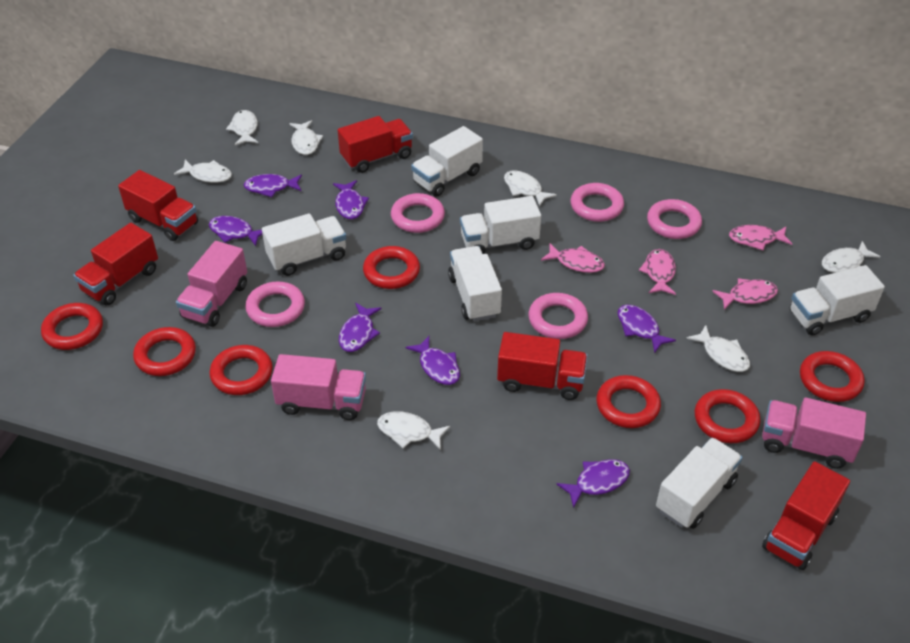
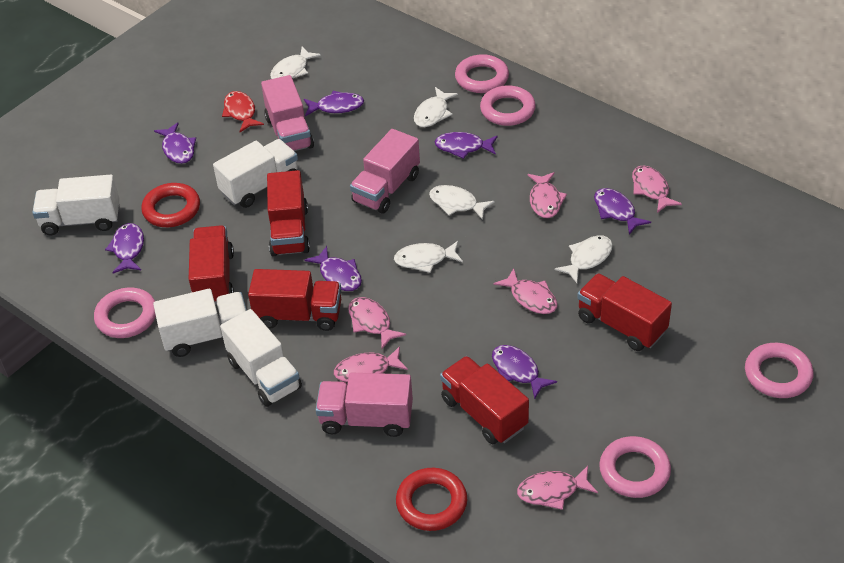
pink fish: [541,243,605,273] [639,249,676,295] [712,278,778,310] [729,225,792,251] = 4 -> [334,346,408,382] [348,297,406,349] [494,268,557,314] [517,466,598,510] [528,172,567,218] [632,165,682,213] = 6
red fish: none = 0 -> [222,91,264,132] = 1
red ring: [41,303,103,350] [133,327,196,376] [210,345,273,395] [363,246,420,289] [596,375,661,428] [695,389,760,443] [800,351,864,402] = 7 -> [141,183,200,227] [396,468,467,531] = 2
white fish: [174,160,232,183] [226,110,258,145] [289,120,323,155] [377,411,450,450] [504,170,557,207] [686,325,750,372] [822,241,881,273] = 7 -> [270,46,321,79] [394,241,463,273] [414,87,458,127] [429,185,495,220] [554,236,613,283] = 5
white truck: [262,213,346,276] [411,126,483,196] [448,246,502,321] [460,196,541,254] [656,437,743,529] [790,265,885,335] = 6 -> [32,175,120,236] [153,289,247,357] [213,139,298,208] [220,309,302,407] = 4

